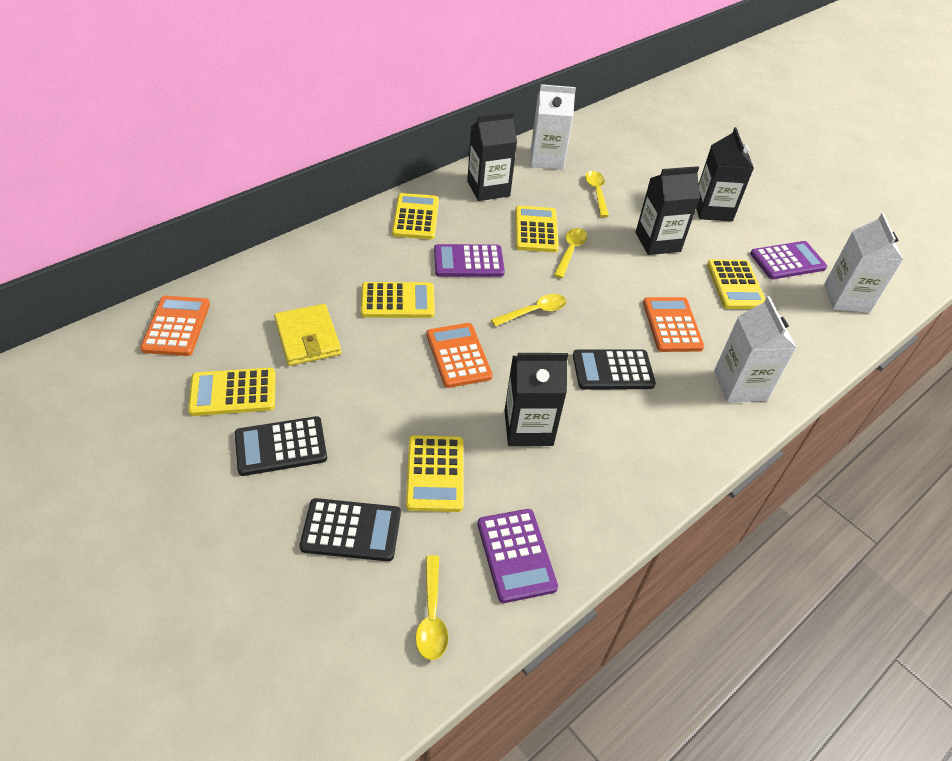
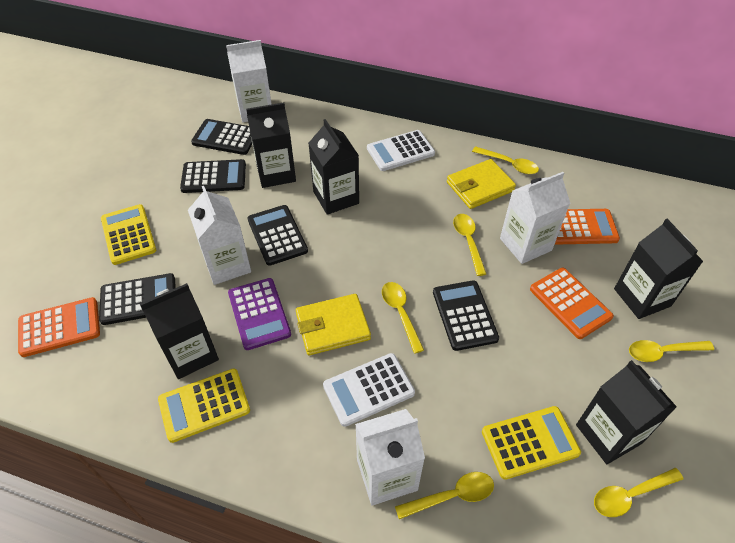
black calculator: [235,416,327,476] [299,498,401,561] [573,349,656,390] = 3 -> [99,273,176,325] [180,159,246,193] [191,119,252,155] [247,205,308,266] [433,280,499,351] = 5
black carton: [467,112,517,201] [504,353,568,446] [636,166,700,255] [696,127,754,221] = 4 -> [140,283,219,379] [246,103,296,188] [309,119,359,215] [576,360,677,464] [614,219,703,319] = 5
purple calculator: [434,244,505,277] [477,509,558,603] [750,241,827,279] = 3 -> [228,278,291,350] = 1
white calculator: none = 0 -> [323,353,415,427] [367,130,435,171] = 2
white carton: [531,84,576,170] [714,296,796,402] [824,213,903,313] = 3 -> [188,186,251,285] [226,40,272,122] [355,409,425,506] [500,172,570,264] = 4
yellow calculator: [188,368,276,416] [361,282,435,318] [392,193,439,239] [406,435,464,512] [515,206,559,252] [707,260,766,309] = 6 -> [101,204,156,265] [158,368,250,443] [482,406,581,480] = 3
yellow spoon: [416,555,448,660] [491,294,566,327] [554,228,587,278] [585,171,609,217] = 4 -> [382,282,424,354] [395,472,494,519] [453,214,486,276] [472,146,539,174] [594,468,683,517] [629,340,714,362] = 6
yellow wallet: [274,304,341,366] = 1 -> [296,294,371,355] [447,159,516,209] = 2

